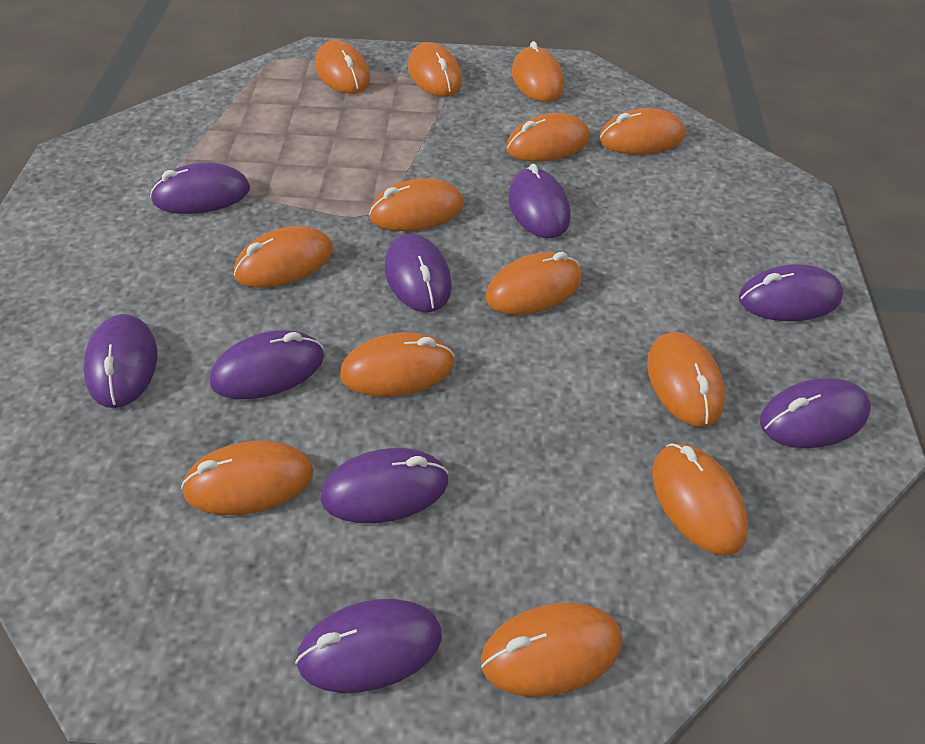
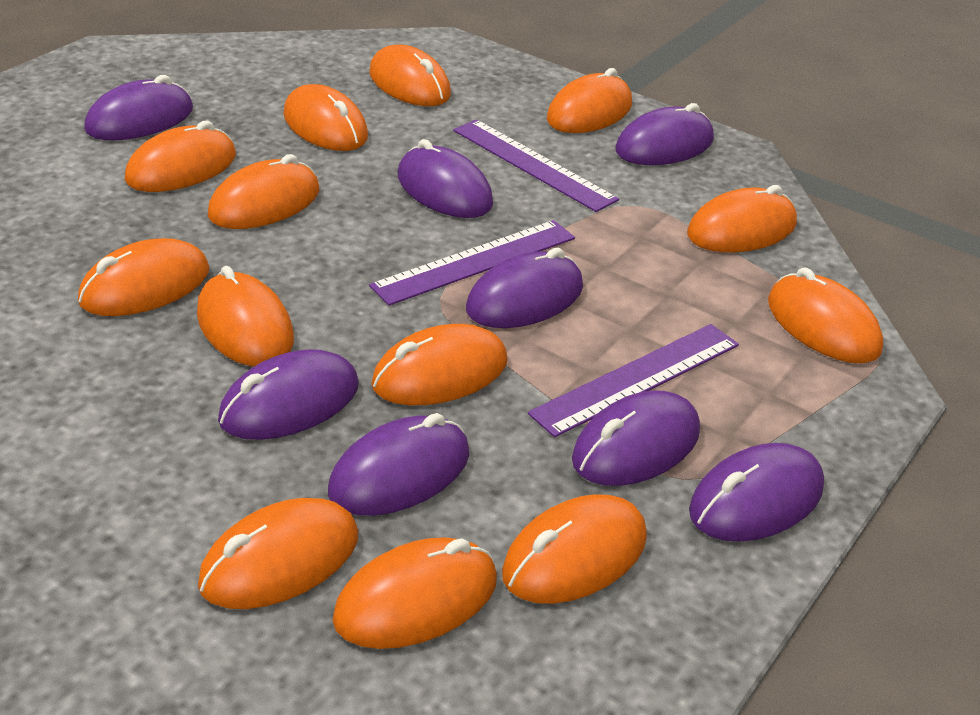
purple mouse: [83,314,157,408] [150,163,250,214] [210,330,324,399] [295,599,442,693] [320,448,449,523] [385,234,452,312] [508,164,571,238] [739,264,843,321] [760,378,871,448] = 9 -> [84,75,193,140] [218,349,359,440] [328,413,469,516] [398,139,493,218] [466,248,583,328] [572,390,700,486] [615,103,714,165] [689,443,824,542] = 8
purple ruler: none = 0 -> [369,220,575,306] [453,119,619,212] [528,324,739,437] = 3

